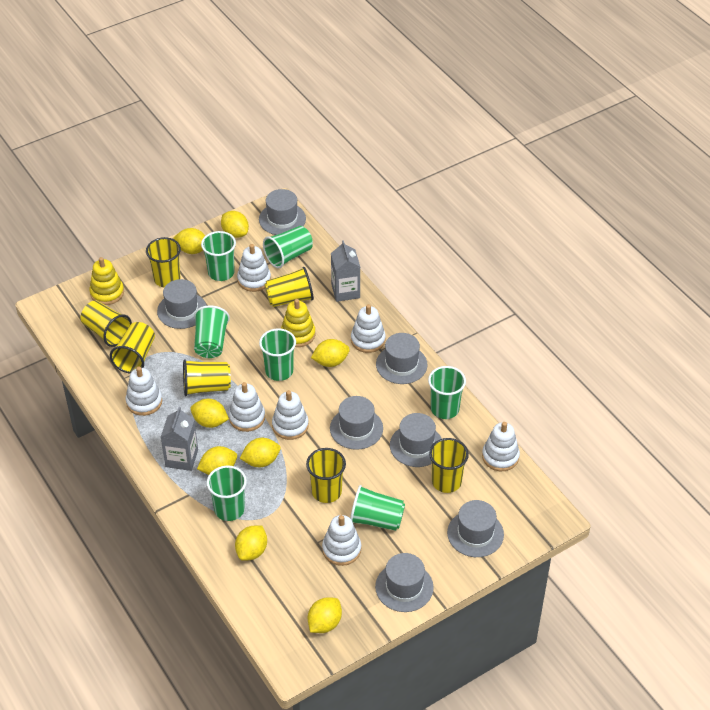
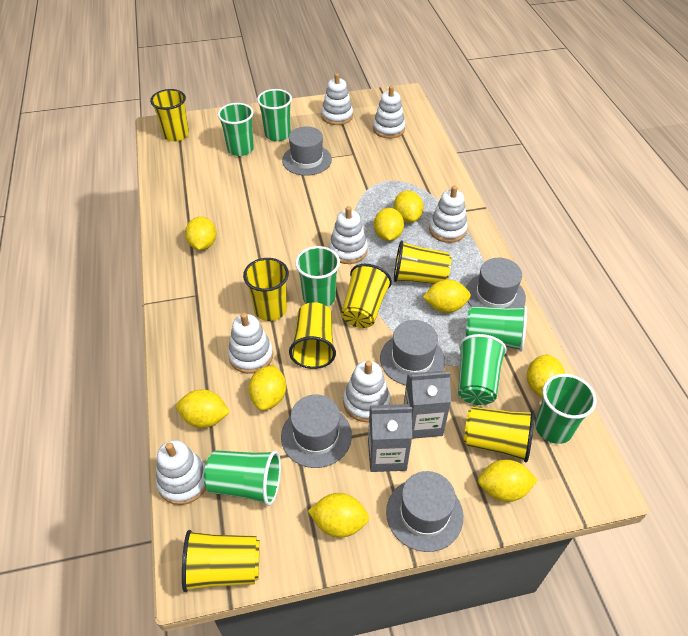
grey hat: [157,279,207,329] [259,189,306,235] [330,396,383,450] [375,553,434,612] [376,333,428,384] [390,413,442,467] [447,500,504,557] = 7 -> [281,395,352,468] [282,126,332,176] [380,320,445,385] [386,471,463,552] [466,258,526,308] = 5
yellow lemon: [173,228,205,254] [191,399,229,428] [197,446,237,475] [221,211,249,238] [235,525,267,561] [239,438,281,467] [308,597,342,633] [311,339,350,367] = 8 -> [176,389,230,428] [185,217,216,250] [248,365,286,411] [308,493,369,538] [374,208,404,241] [394,191,423,223] [423,279,471,313] [478,459,537,502] [527,354,565,398] = 9
yellow stacking toy: [89,257,124,305] [281,299,315,347] = 2 -> none = 0

